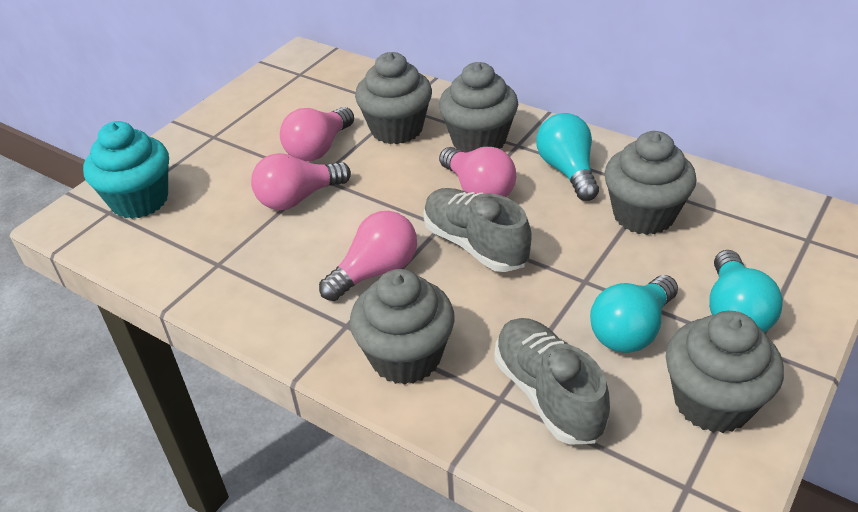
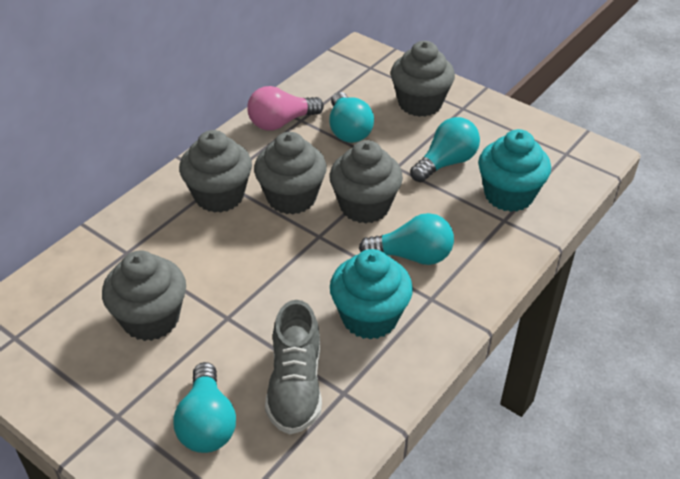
grey shoe: [423,188,532,272] [495,318,610,445] = 2 -> [265,300,322,434] = 1
pink light bulb: [251,153,351,210] [280,107,354,161] [319,211,417,301] [439,147,516,197] = 4 -> [247,86,324,131] = 1
turquoise cupcake: [83,121,169,219] = 1 -> [330,249,413,340] [478,129,551,212] = 2
turquoise light bulb: [536,113,599,201] [590,275,678,353] [709,250,783,333] = 3 -> [173,362,236,453] [329,92,374,143] [359,213,454,265] [410,117,480,182] = 4

